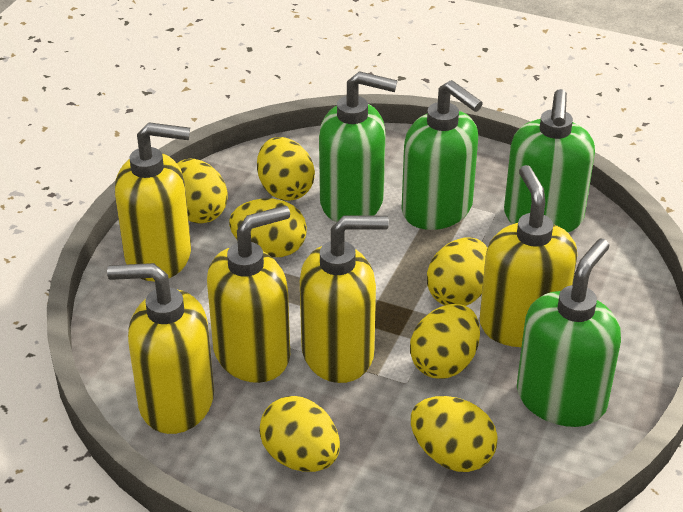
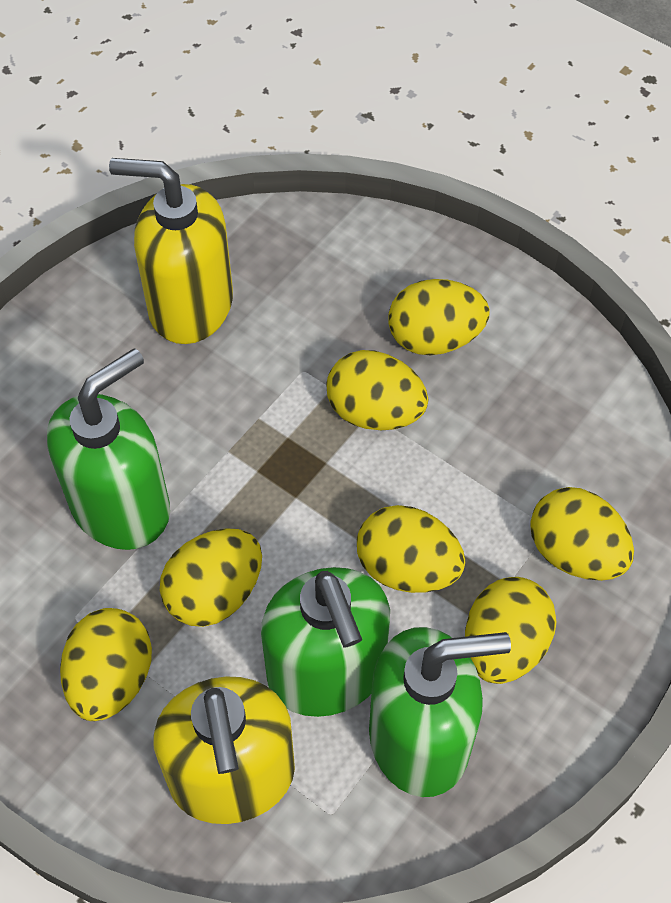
green soap dispenser: [319,71,398,222] [402,80,483,230] [504,89,595,232] [517,239,621,427] = 4 -> [47,348,170,550] [261,567,390,717] [369,627,511,797] = 3
yellow soap dispenser: [107,263,214,434] [115,122,191,281] [207,205,290,383] [300,216,389,383] [479,165,577,347] = 5 -> [109,158,233,344] [153,676,295,824] = 2

